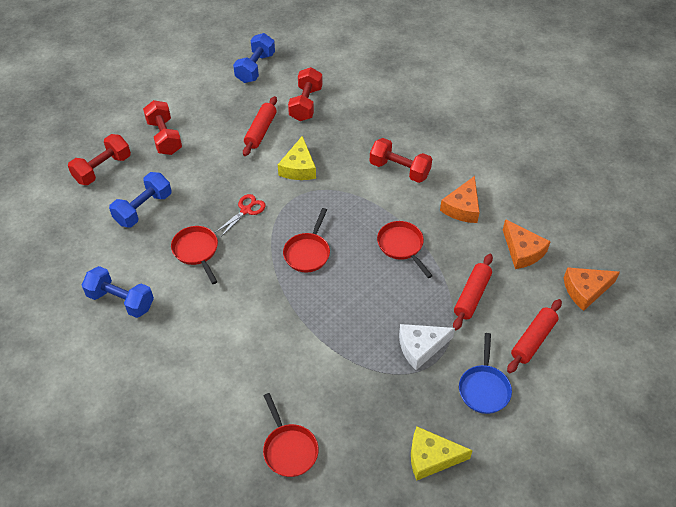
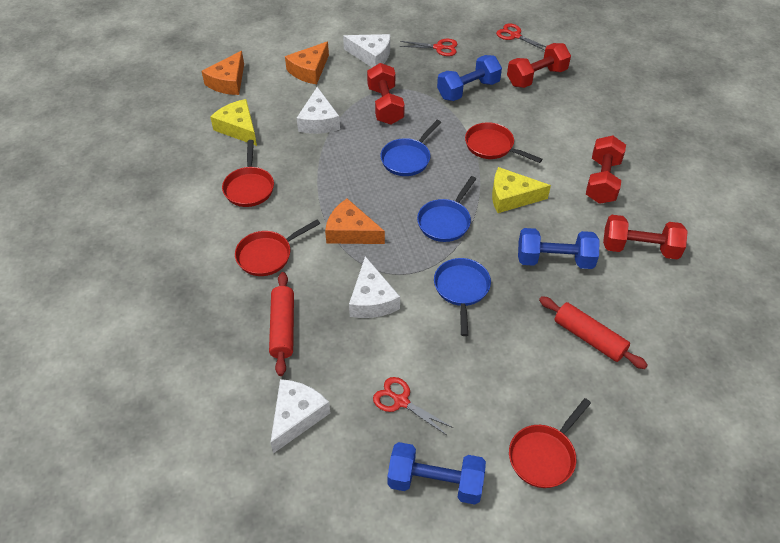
blue pan: [459,333,512,414] = 1 -> [380,120,441,176] [417,176,476,242] [434,258,491,336] = 3
red rolling pin: [243,96,277,156] [453,254,493,331] [507,299,562,373] = 3 -> [269,272,294,376] [539,296,648,369] = 2
red scissors: [215,194,266,236] = 1 -> [373,377,453,435] [399,39,458,56] [496,24,546,51] = 3
white cheese: [399,324,455,370] = 1 -> [270,379,330,453] [297,87,340,134] [343,34,390,67] [349,256,400,318] = 4

